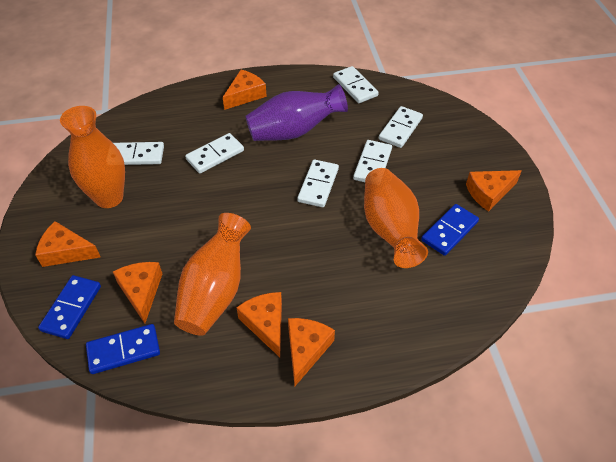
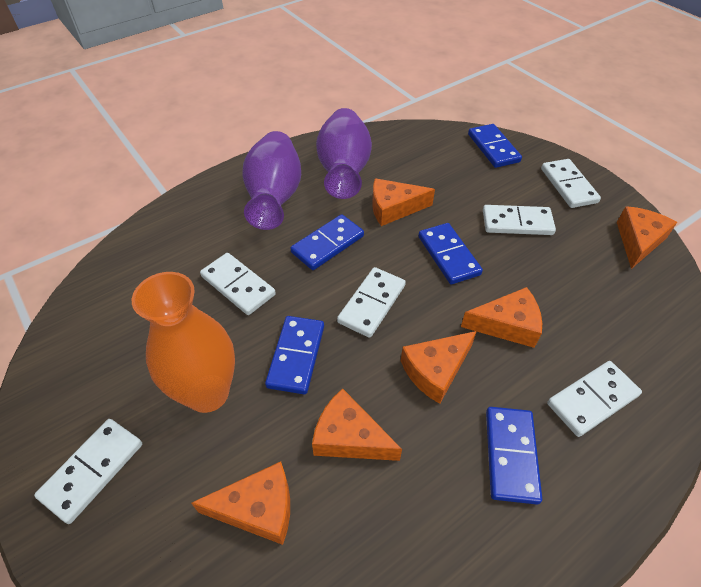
blue domino: [38,275,101,339] [86,324,160,374] [421,204,479,256] = 3 -> [265,316,324,394] [290,214,364,270] [418,223,483,284] [468,124,522,168] [486,407,542,504] = 5
orange vase: [60,106,125,208] [174,213,251,336] [364,168,428,268] = 3 -> [132,272,235,413] = 1
purple vase: [245,84,348,141] = 1 -> [243,131,301,230] [316,108,372,199] = 2

